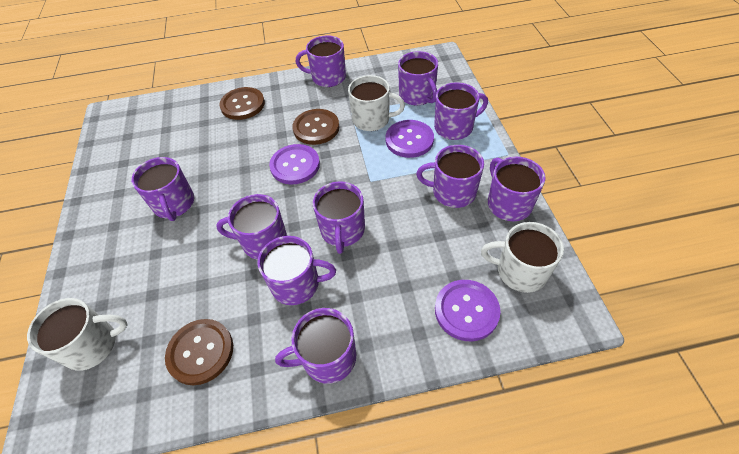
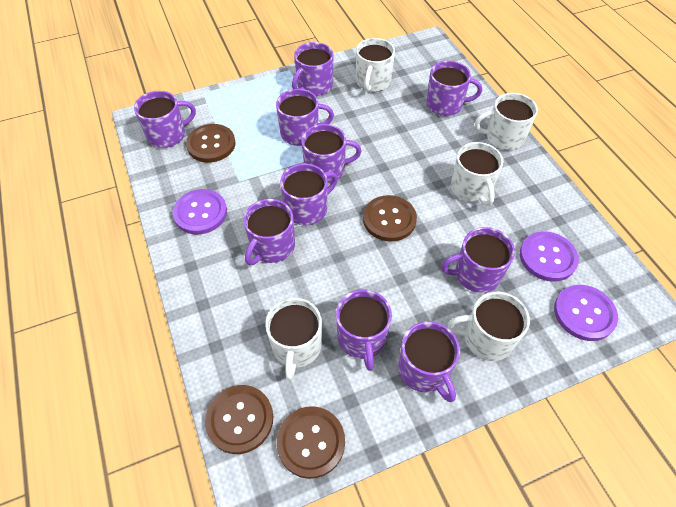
brown button: [165,319,233,385] [219,87,265,120] [292,109,339,145] = 3 -> [186,124,236,162] [205,385,273,454] [276,406,345,479] [363,195,417,241] = 4
white mug: [27,298,127,371] [348,75,405,131] [481,222,564,293] = 3 -> [265,298,322,380] [356,38,395,92] [448,292,530,361] [451,142,503,206] [475,93,538,150] = 5

